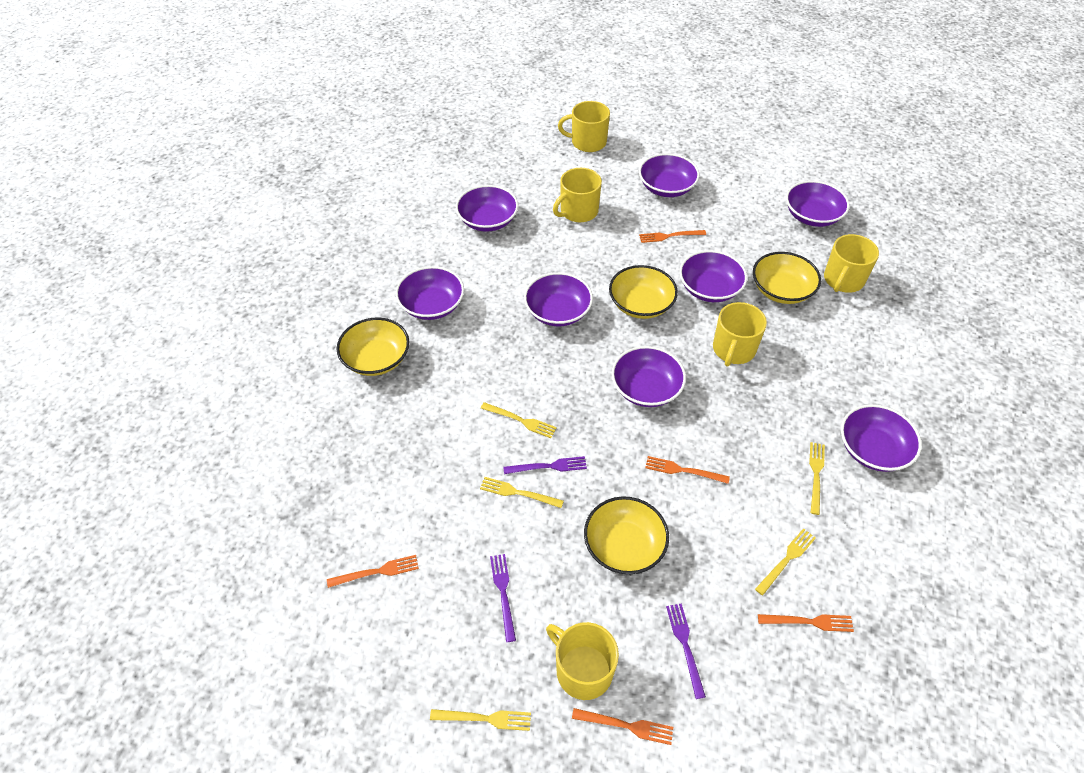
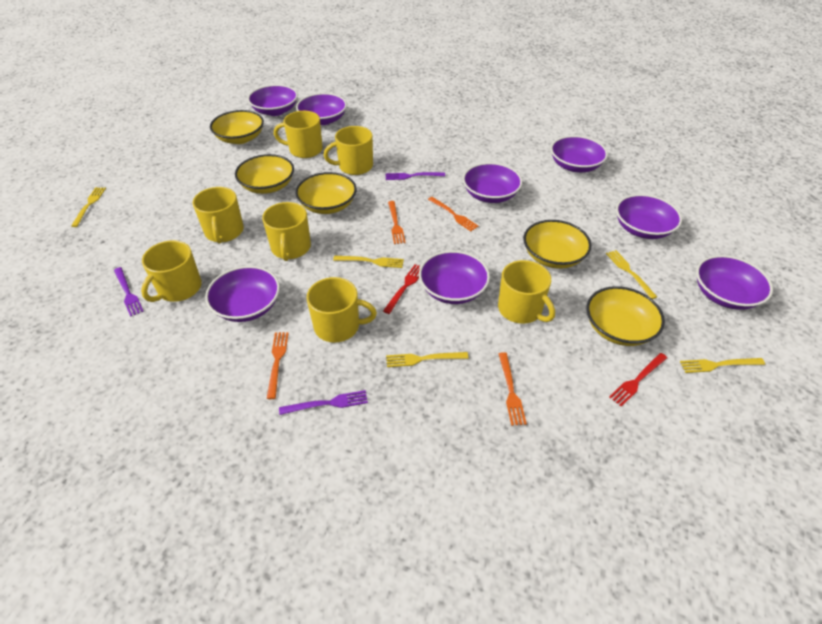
orange fork: [327,555,419,588] [572,708,673,745] [639,230,706,243] [645,456,730,484] [758,614,854,632] = 5 -> [267,332,289,399] [388,201,406,244] [428,197,479,231] [499,352,527,426] = 4
red fork: none = 0 -> [383,264,420,314] [609,353,667,406] = 2
yellow bowl: [336,318,409,376] [584,496,669,574] [609,265,678,319] [753,252,821,304] = 4 -> [210,110,264,144] [235,154,294,194] [295,172,356,214] [523,220,591,269] [586,286,665,346] = 5
yellow mug: [546,622,619,700] [553,168,602,222] [558,101,610,152] [713,302,767,367] [824,234,879,293] = 5 -> [141,240,202,302] [193,187,244,244] [262,202,311,261] [274,111,323,158] [306,277,377,342] [324,126,373,175] [498,260,555,324] = 7

